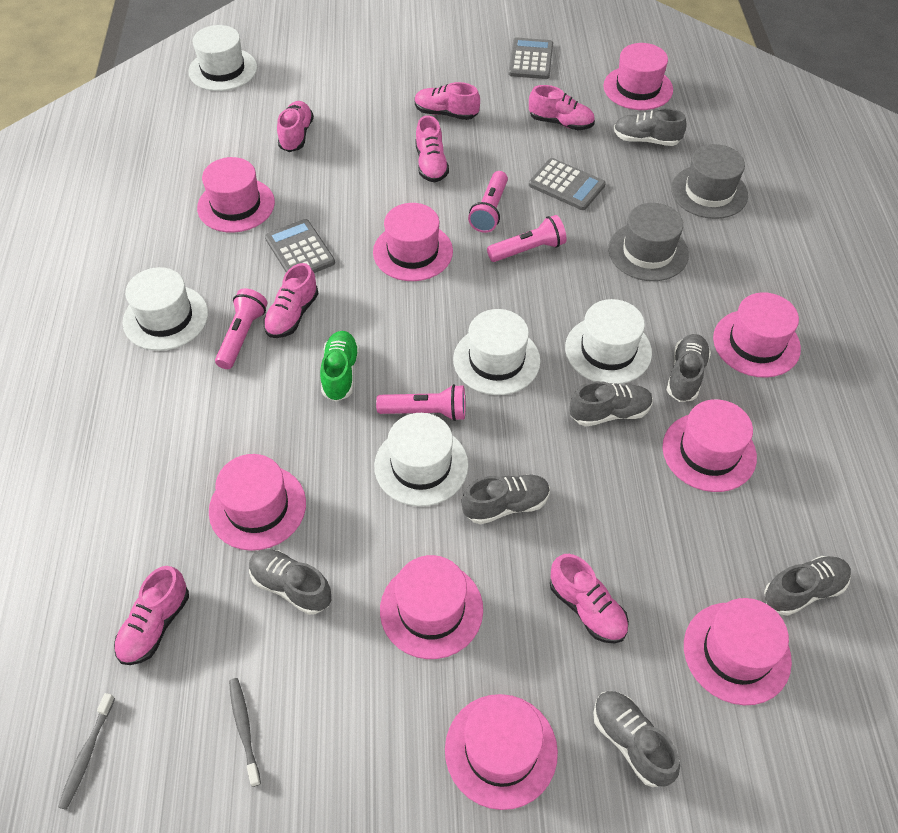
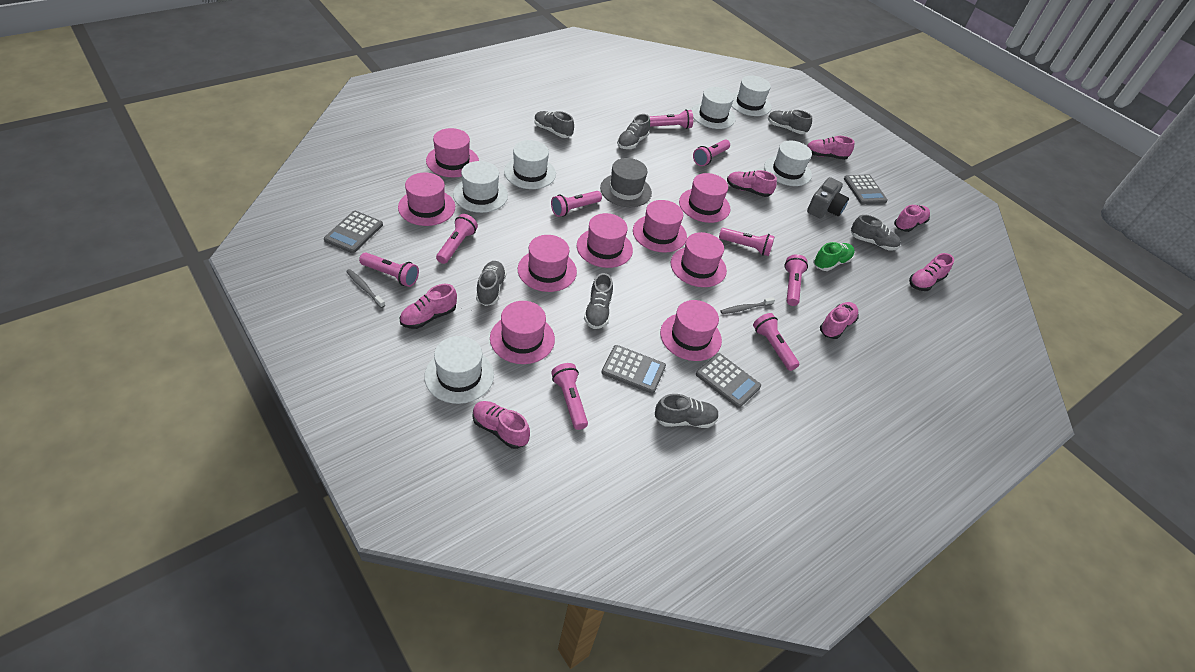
grey calculator: [265,219,335,273] [508,38,553,79] [529,158,606,210] = 3 -> [324,211,383,253] [601,345,666,394] [696,353,761,408] [844,174,888,204] = 4
grey camera: none = 0 -> [807,177,849,219] = 1
grey hat: [608,203,689,281] [671,144,748,219] = 2 -> [600,158,652,207] = 1
pink flashlight: [215,288,268,369] [376,384,465,421] [468,171,508,233] [487,215,567,262] = 4 -> [359,252,419,287] [436,214,478,264] [551,191,602,217] [551,363,588,430] [649,109,693,129] [693,139,730,166] [719,228,775,256] [753,313,799,371] [785,254,808,306] = 9
white hat: [123,267,208,351] [188,25,257,91] [374,413,468,506] [453,309,541,395] [565,299,652,384] = 5 -> [424,336,494,404] [453,161,508,213] [504,140,556,189] [692,87,736,129] [731,76,772,116] [764,141,812,186] = 6

